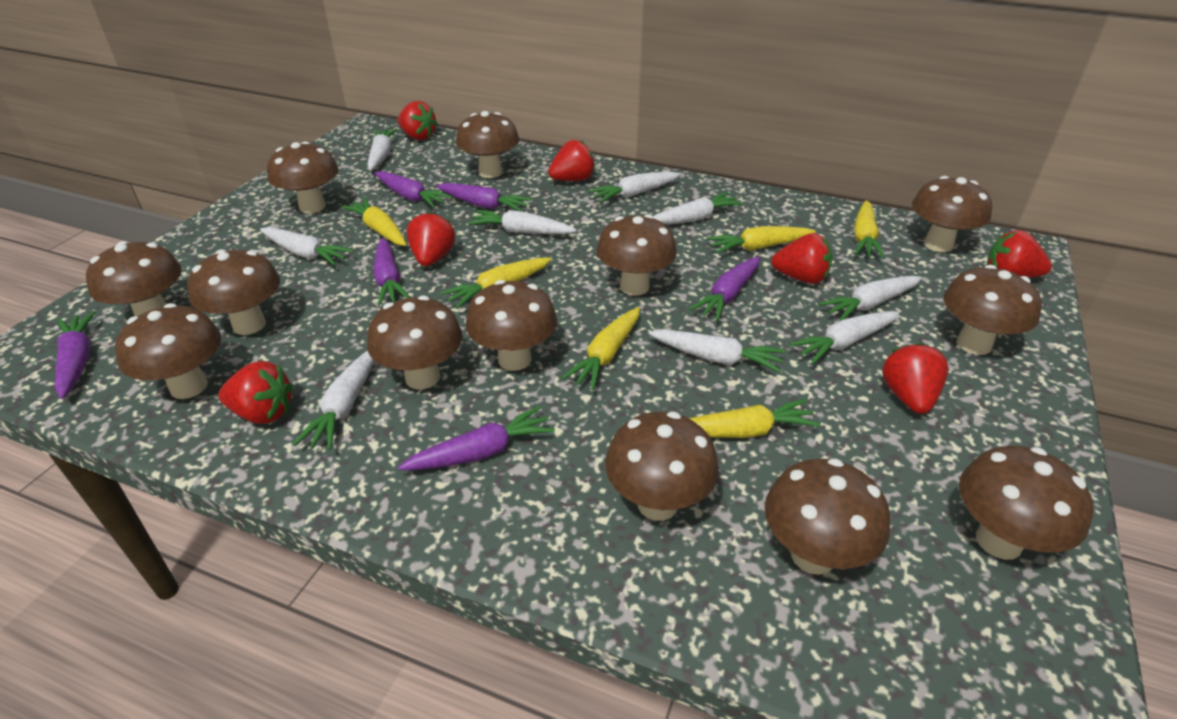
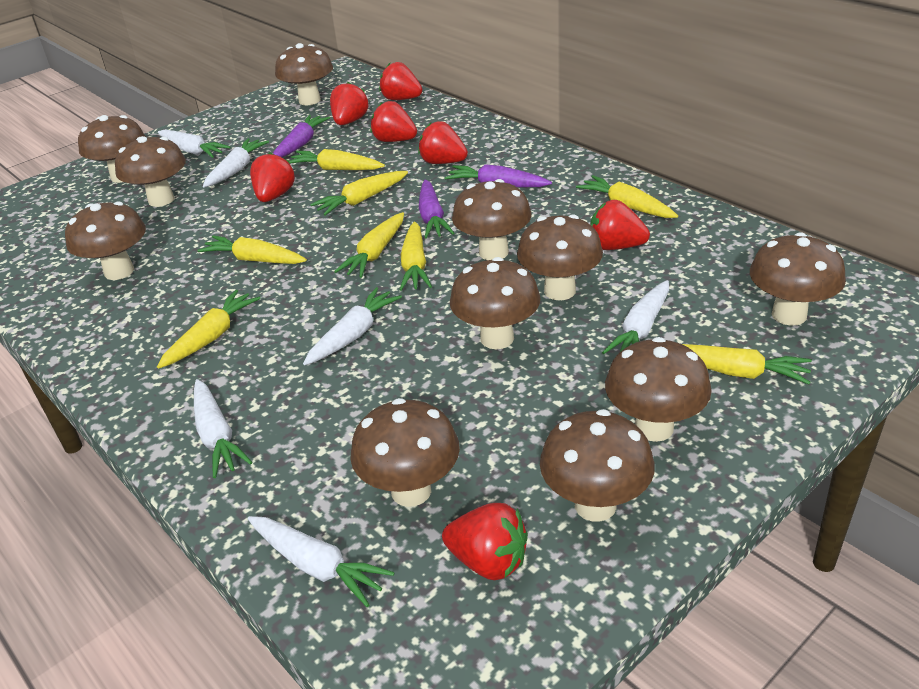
brown mushroom: [86,241,182,316] [115,303,221,399] [187,249,280,335] [267,141,339,213] [367,295,463,389] [456,111,519,178] [466,280,557,371] [596,214,677,296] [605,412,719,521] [765,458,890,575] [912,176,992,252] [943,265,1042,355] [959,446,1093,560] = 13 -> [65,201,146,280] [78,115,146,183] [115,136,186,207] [275,43,333,105] [350,398,460,507] [450,257,541,349] [452,179,531,260] [517,214,603,300] [540,409,655,521] [605,337,712,442] [750,232,846,326] = 11
purple carrot: [55,311,96,399] [373,238,409,306] [375,171,452,208] [398,406,555,470] [437,183,532,212] [689,256,760,321] = 6 -> [273,115,330,157] [419,179,454,239] [445,164,552,187] = 3
white carrot: [260,227,354,266] [293,351,374,450] [367,129,398,171] [468,210,576,234] [589,172,681,203] [649,330,785,373] [653,192,743,224] [790,311,899,364] [819,276,922,321] = 9 -> [158,130,230,158] [194,379,252,478] [203,138,269,187] [248,516,395,607] [303,287,402,365] [602,280,669,354] = 6
yellow carrot: [341,198,407,246] [441,258,551,309] [562,307,640,390] [689,399,821,438] [707,226,816,254] [854,200,885,258] = 6 -> [157,290,261,369] [197,235,307,264] [289,149,385,170] [310,171,408,216] [334,212,404,278] [399,222,432,291] [576,175,678,218] [682,344,812,384] = 8

